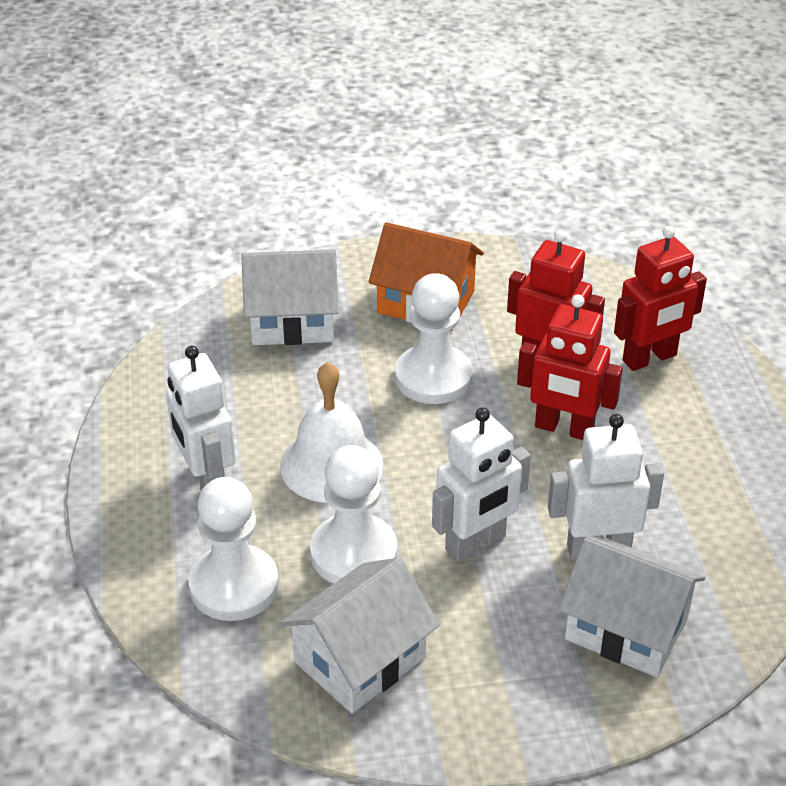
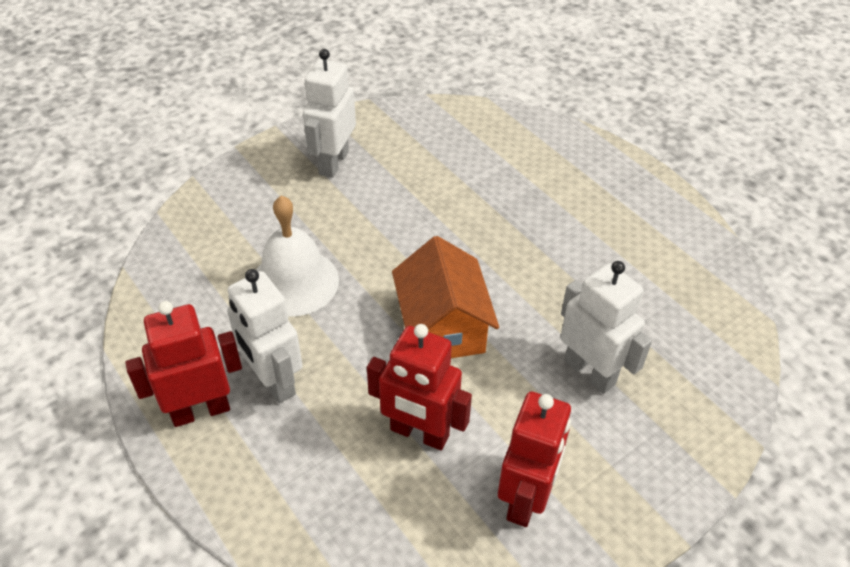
white house: [241,249,339,345] [279,558,440,714] [558,536,705,677] = 3 -> none = 0
white pawn: [189,477,279,621] [310,445,397,583] [395,273,472,404] = 3 -> none = 0

